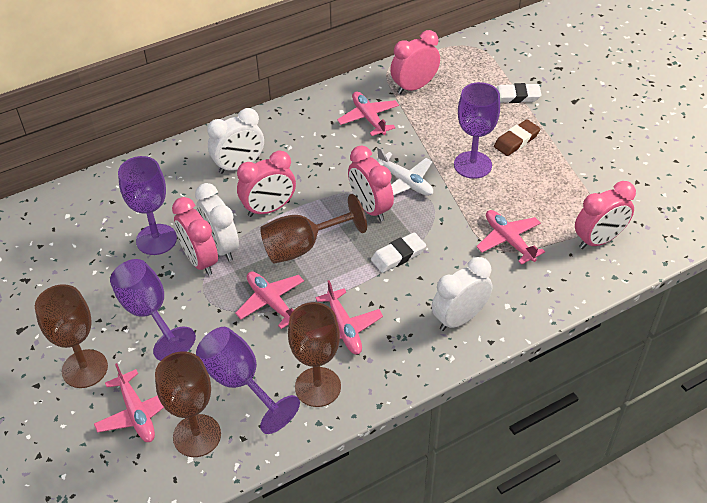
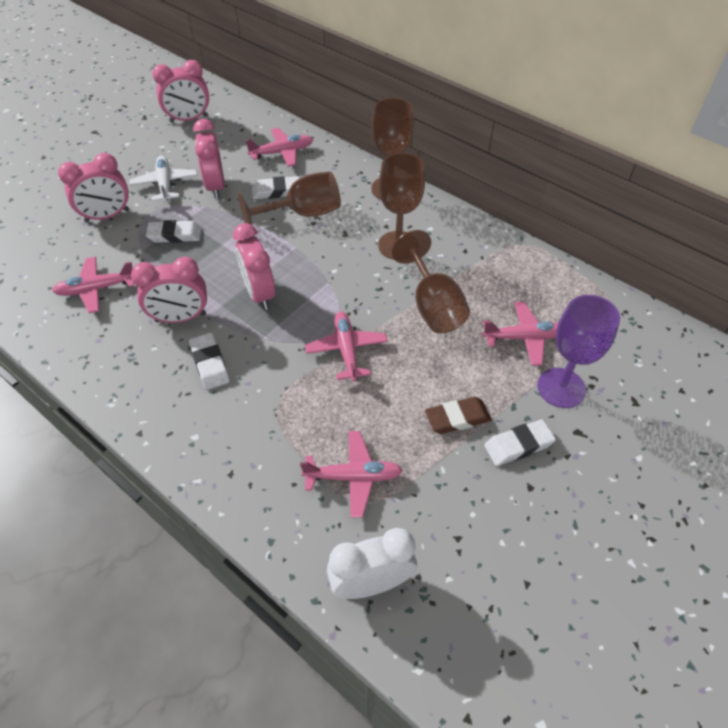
purple goblet: [110,259,196,361] [118,156,177,255] [196,327,300,434] [454,82,500,179] = 4 -> [537,295,620,408] = 1
white clock: [195,183,239,261] [207,108,264,174] [432,257,493,331] = 3 -> [327,528,417,599] = 1
white eraser: [371,232,426,273] [496,83,541,103] = 2 -> [146,220,201,243] [189,333,229,390] [252,176,299,199] [484,419,556,466] = 4

